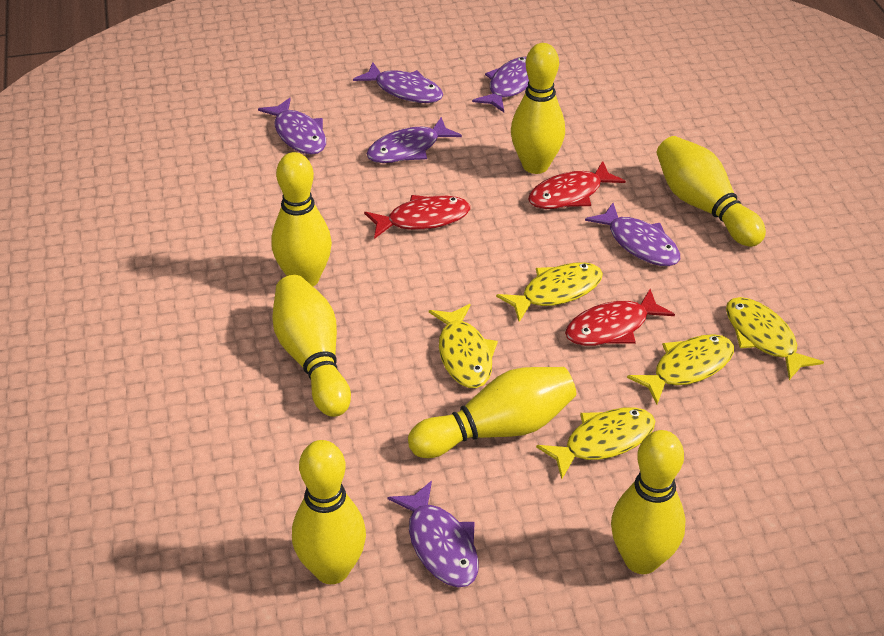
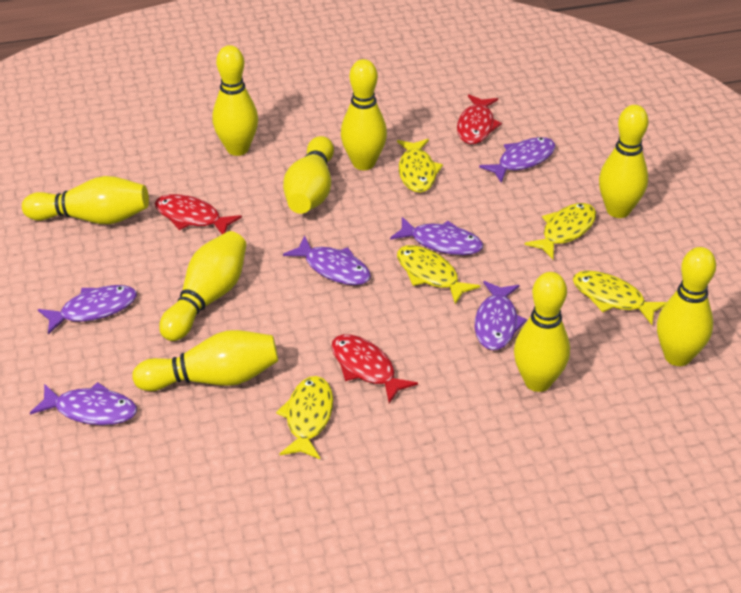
yellow bowling pin: [271,152,332,287] [272,275,351,417] [292,440,366,584] [408,367,576,458] [511,43,565,174] [611,430,686,574] [657,136,766,247] = 7 -> [22,176,149,224] [133,330,278,391] [159,231,247,341] [212,45,258,156] [283,136,334,214] [341,59,387,170] [514,272,570,392] [599,105,649,218] [657,247,716,366] = 9

